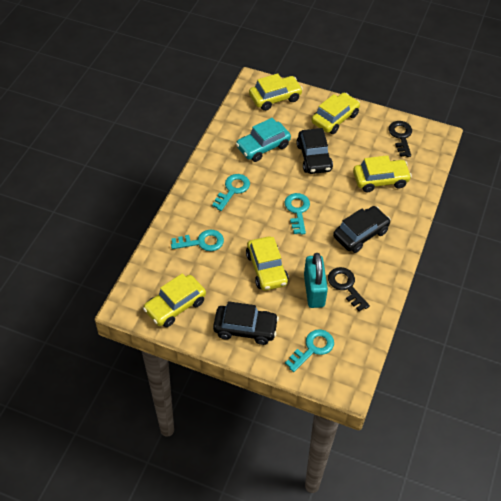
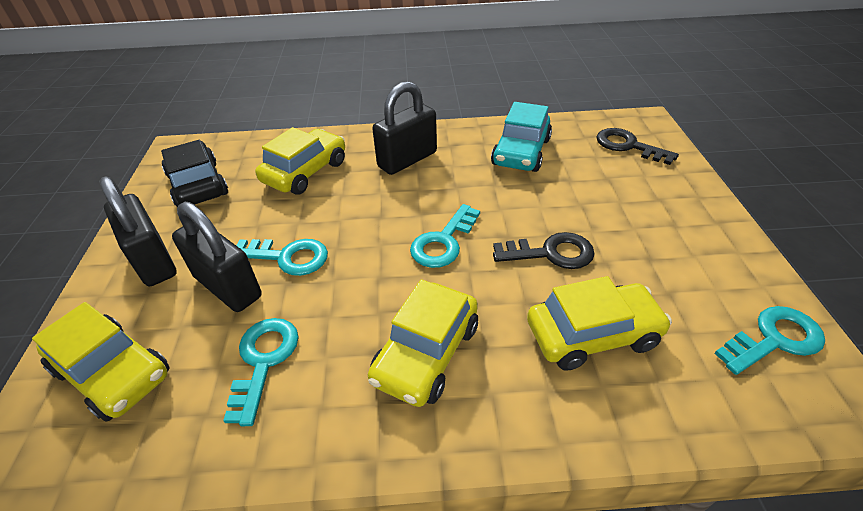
black car: [213,301,279,345] [296,128,333,174] [333,206,391,253] = 3 -> [161,140,228,207] = 1
black padlock: none = 0 -> [99,176,177,286] [172,202,262,312] [372,81,437,175] = 3
turquoise padlock: [304,253,328,308] = 1 -> none = 0
yellow car: [143,273,206,327] [246,236,289,291] [249,73,303,111] [311,93,360,134] [353,155,412,192] = 5 -> [32,302,170,422] [255,127,345,195] [368,279,478,407] [527,276,672,371] = 4

